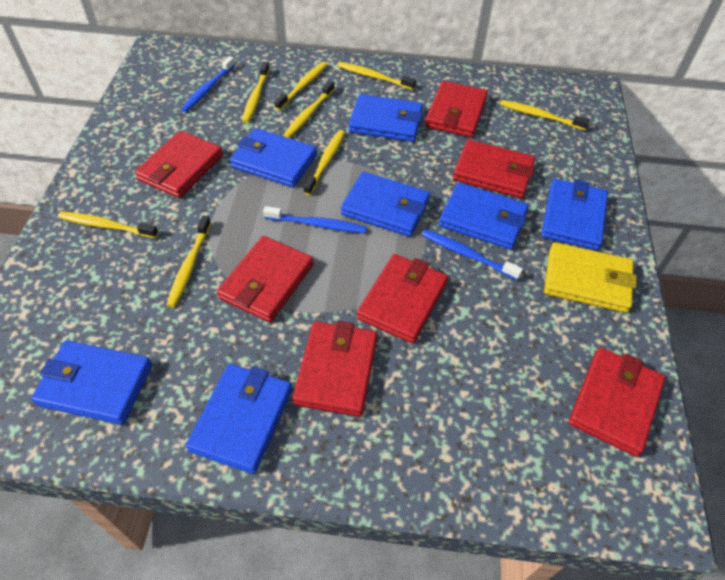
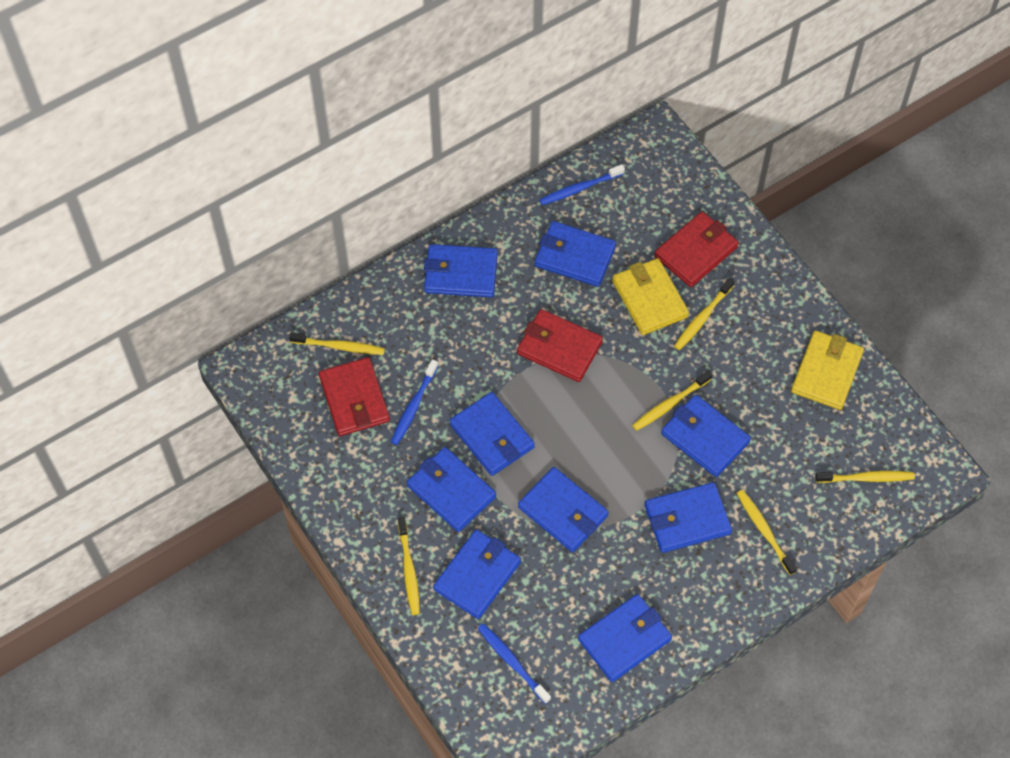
blue wallet: [31,340,152,425] [186,364,292,474] [230,128,317,188] [341,172,430,237] [349,94,423,142] [439,182,528,250] [541,179,608,251] = 7 -> [407,447,496,532] [424,244,498,297] [433,529,521,619] [449,392,535,476] [518,467,609,552] [535,221,616,287] [578,594,672,682] [645,482,732,553] [661,395,751,477] = 9
red wallet: [135,130,223,198] [217,236,314,322] [293,321,378,417] [357,254,448,344] [425,81,488,138] [453,140,535,198] [569,347,665,457] = 7 -> [319,357,390,436] [517,309,603,382] [655,212,739,287] = 3
yellow toothbrush: [58,211,158,238] [166,216,211,308] [242,62,270,123] [274,62,328,110] [283,80,335,138] [304,130,345,195] [337,62,416,90] [500,100,590,130] = 8 -> [289,332,385,355] [398,517,420,615] [632,370,712,431] [674,277,735,350] [737,490,797,575] [815,471,915,483] = 6
yellow wallet: [544,242,637,313] = 1 -> [612,258,689,335] [791,331,864,410] = 2

